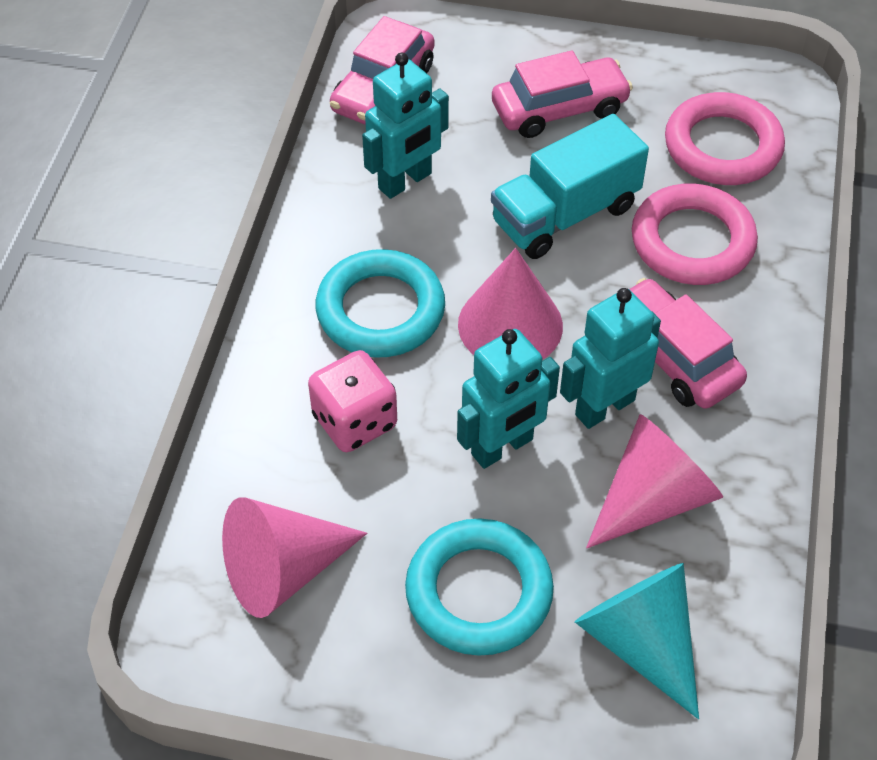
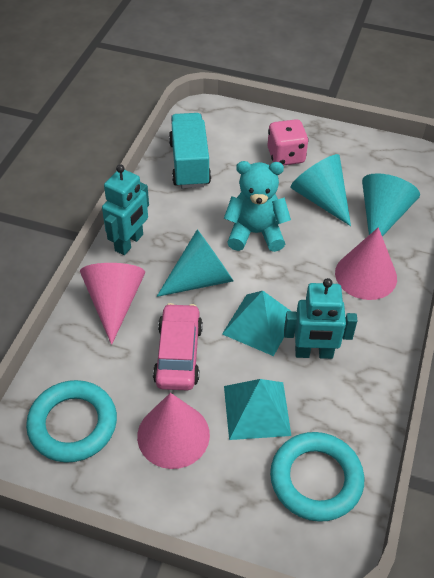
pink car: [330,16,435,125] [492,50,633,138] [629,278,747,409] = 3 -> [153,303,203,390] = 1
pink ring: [632,184,758,285] [665,92,785,185] = 2 -> none = 0
turquoise cone: [575,563,699,719] = 1 -> [157,229,233,297] [290,154,351,226] [362,173,420,237] = 3
turquoise pyramid: none = 0 -> [222,291,291,356] [224,379,291,440] = 2
turquoise robot: [362,52,449,199] [457,329,560,469] [560,288,661,429] = 3 -> [102,164,149,255] [284,278,357,359] = 2
turquoise teddy bear: none = 0 -> [224,161,291,252] = 1

